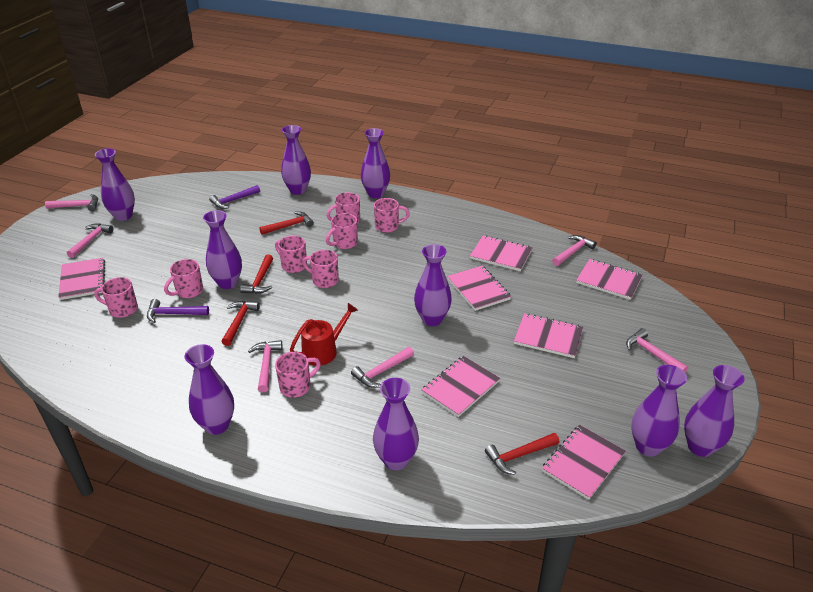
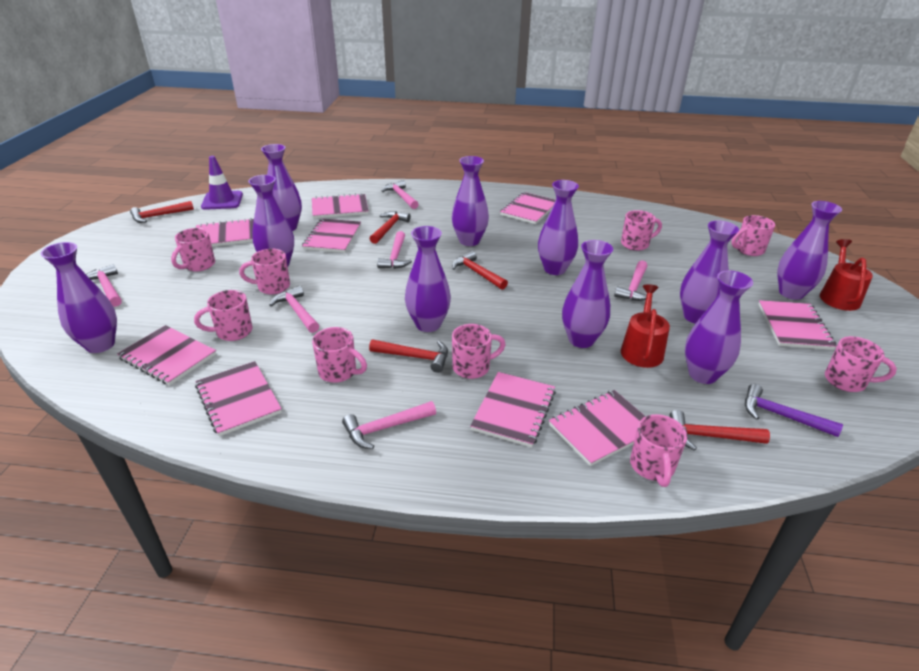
pink mug: [94,277,138,318] [164,259,203,298] [275,236,307,273] [275,352,321,398] [303,250,339,288] [326,192,360,224] [326,213,358,249] [374,198,410,233] = 8 -> [171,228,215,272] [194,290,252,341] [239,249,290,294] [312,327,367,383] [452,324,506,379] [621,210,662,251] [630,414,687,487] [731,215,775,256] [825,336,897,392] = 9
pink notebook: [58,258,105,300] [421,356,500,417] [447,266,511,311] [470,235,532,271] [514,313,583,358] [542,425,626,500] [576,259,643,300] = 7 -> [117,325,216,386] [195,361,282,436] [196,218,254,247] [302,218,361,253] [312,193,368,219] [470,372,556,447] [500,192,556,224] [549,390,646,466] [758,300,837,350] = 9
purple hammer: [147,299,209,323] [209,185,260,209] = 2 -> [745,384,843,437] = 1
purple traffic cone: none = 0 -> [201,156,243,210] = 1
purple vase: [95,148,135,221] [185,344,234,435] [203,210,242,289] [281,125,311,195] [361,128,390,198] [373,378,419,470] [414,244,452,326] [631,365,687,457] [684,365,745,457] = 9 -> [40,242,117,353] [248,175,294,266] [261,144,302,231] [405,226,451,332] [452,156,489,246] [538,180,579,275] [562,240,613,348] [680,221,739,324] [685,271,753,384] [777,201,842,300] = 10
red hammer: [222,301,260,346] [240,254,273,294] [259,212,314,235] [485,433,559,475] = 4 -> [130,201,194,223] [369,339,448,373] [370,211,411,244] [452,251,508,290] [669,410,770,451] = 5
red watering can: [290,303,358,366] = 1 -> [621,284,670,368] [820,239,873,311] = 2

